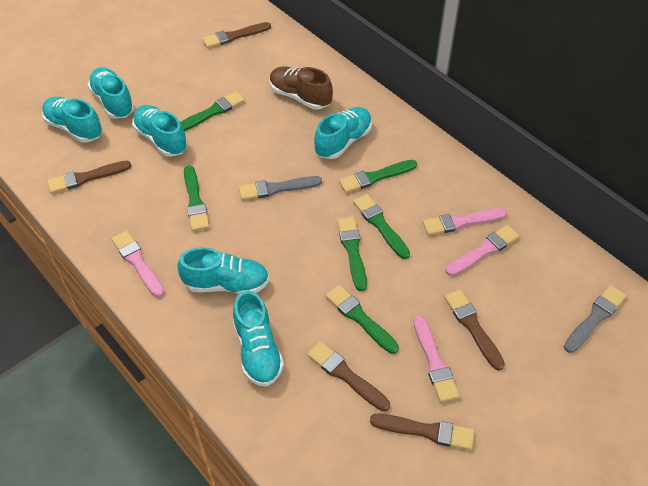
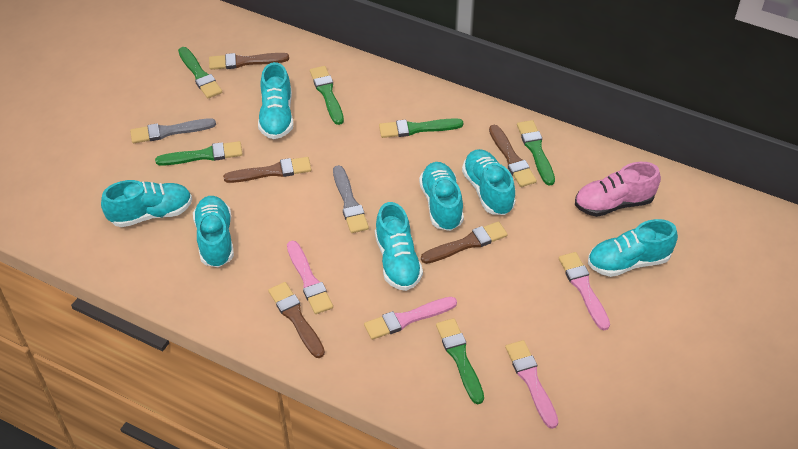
brown shoe: [270,67,333,110] = 1 -> none = 0
pink shoe: none = 0 -> [575,162,661,217] = 1
turquoise shoe: [42,97,103,142] [88,67,135,119] [132,105,188,157] [177,247,269,294] [233,290,284,387] [314,107,372,159] = 6 -> [101,180,192,227] [193,196,234,267] [258,62,293,139] [375,202,423,291] [419,162,464,231] [462,149,516,215] [588,219,678,277] = 7

